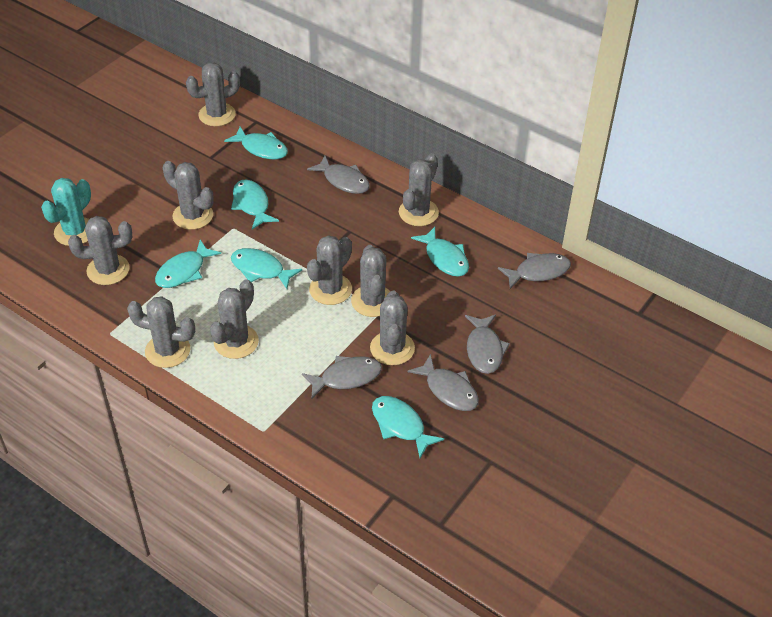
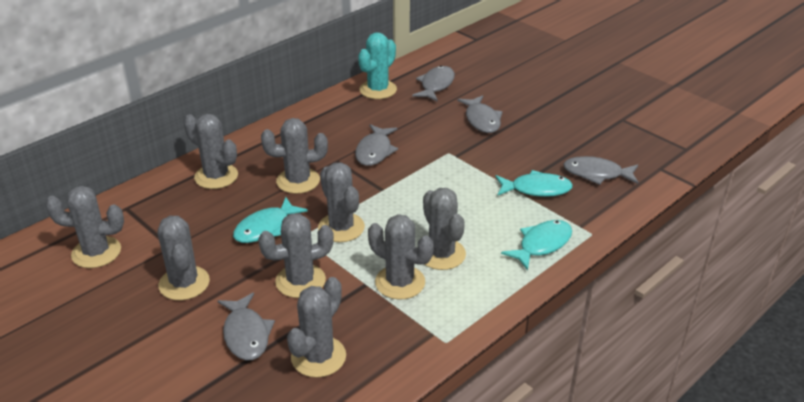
turquoise fish: [155,240,221,288] [224,127,288,159] [231,179,279,229] [231,248,302,289] [372,396,444,458] [411,227,469,277] = 6 -> [233,197,308,243] [495,170,573,197] [501,220,572,270] = 3

